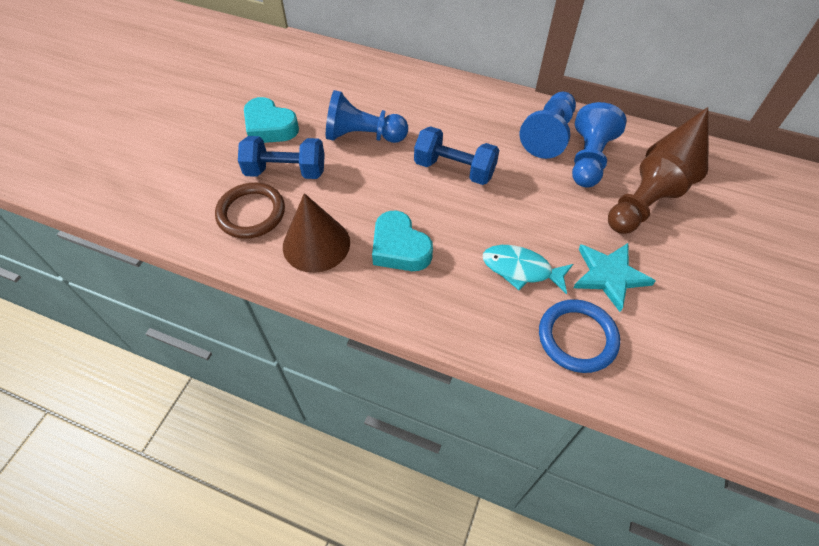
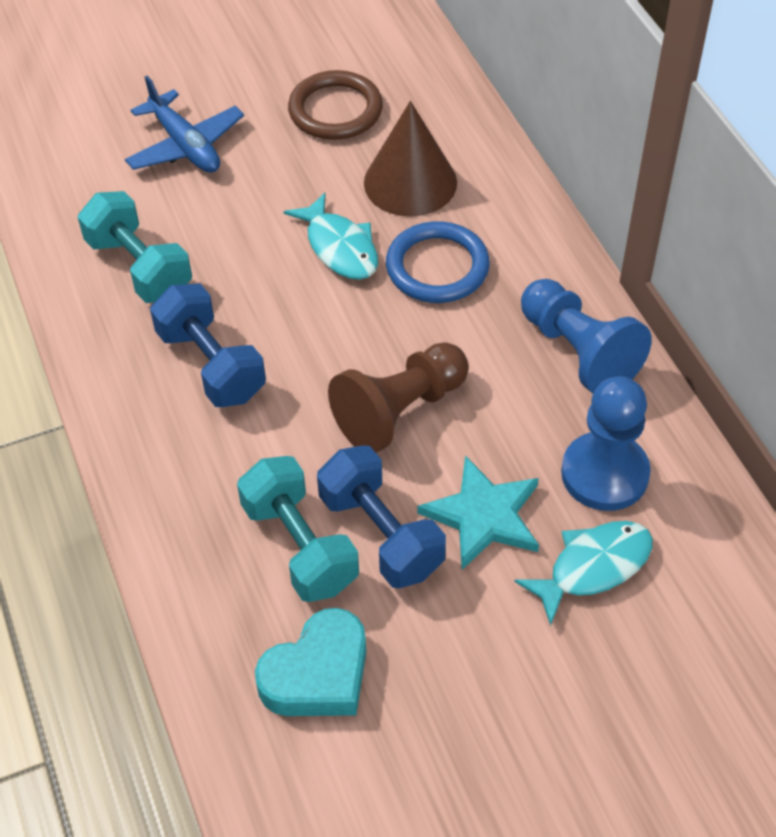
blue pawn: [326,90,408,143] [520,92,576,159] [572,102,627,188] = 3 -> [521,279,652,393] [561,376,651,511] = 2
blue plane: none = 0 -> [125,76,244,173] = 1
brown cone: [283,193,350,273] [646,107,708,184] = 2 -> [364,101,457,217] = 1
turquoise dumbbell: none = 0 -> [78,191,192,303] [237,456,359,602] = 2
turquoise fish: [483,245,573,294] = 1 -> [284,192,378,280] [514,521,653,626] = 2
turquoise heart: [244,97,299,143] [372,210,433,271] = 2 -> [255,608,366,716] = 1

